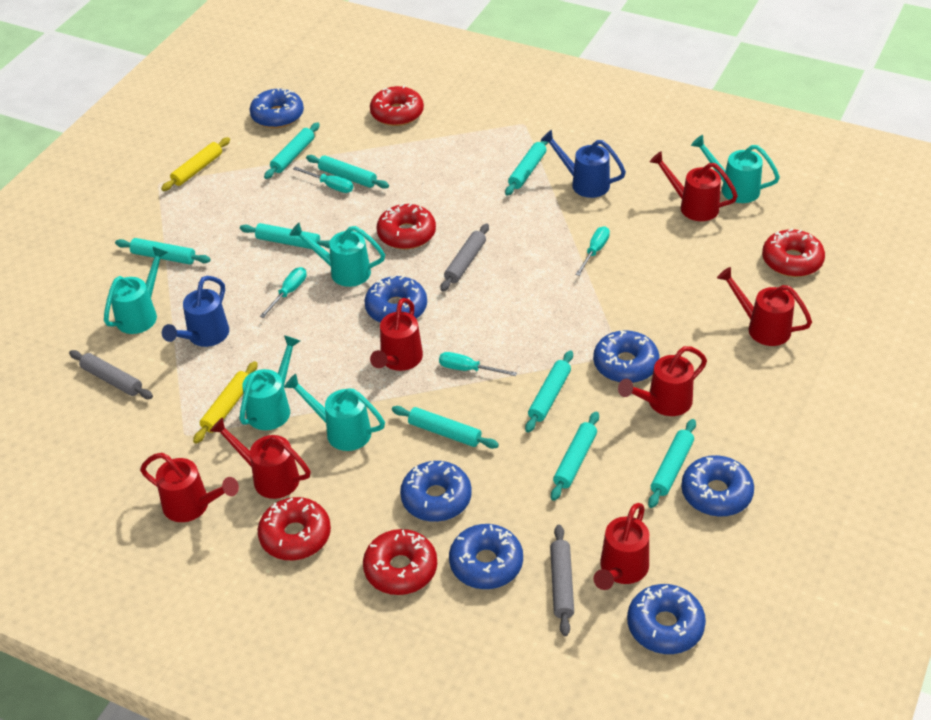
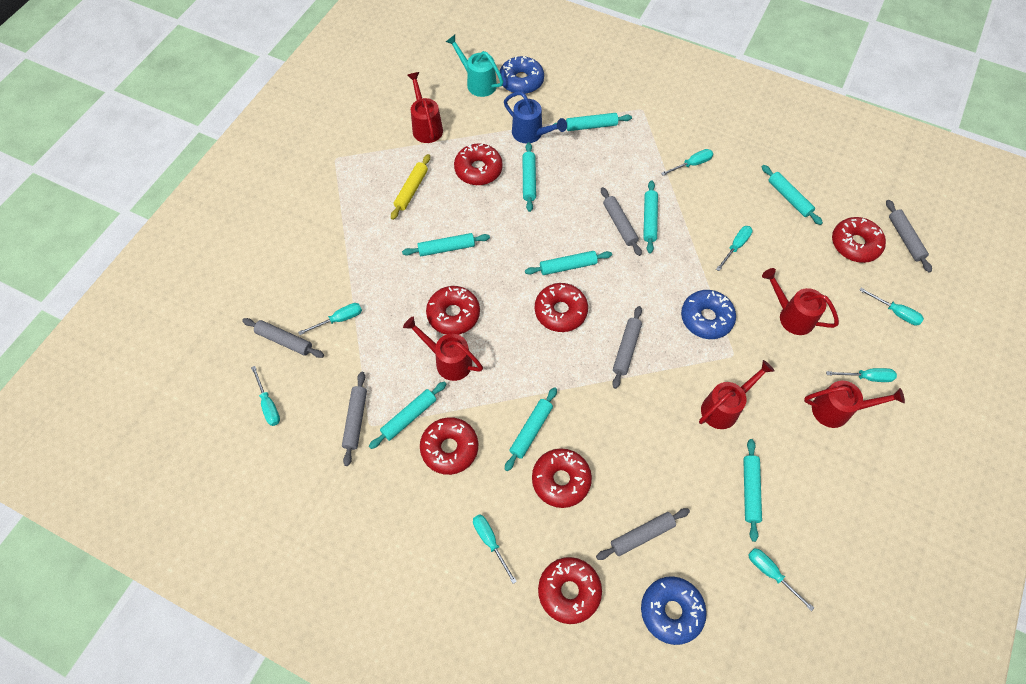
blue donut: [250,88,304,128] [365,276,427,323] [400,461,472,522] [449,524,523,589] [593,330,659,383] [627,584,706,654] [681,455,754,517] = 7 -> [499,56,544,94] [641,576,707,645] [681,290,736,339] = 3
blue watering can: [162,276,229,347] [540,130,626,198] = 2 -> [504,92,567,144] = 1
grey rolling pin: [69,350,153,399] [441,223,489,291] [550,525,574,636] = 3 -> [242,318,324,358] [342,372,367,466] [596,508,690,560] [601,187,642,256] [612,306,642,389] [886,200,932,272] = 6
red donut: [257,497,331,560] [363,529,437,595] [370,85,424,126] [376,203,436,249] [762,229,825,277] = 5 -> [420,417,478,475] [426,286,480,335] [454,143,503,185] [532,448,592,508] [535,283,588,332] [538,557,602,624] [832,217,886,263] = 7
red watering can: [140,453,239,522] [210,417,310,499] [370,298,423,371] [593,503,649,590] [618,346,707,416] [650,151,738,221] [717,267,812,346] = 7 -> [403,317,483,381] [407,72,443,143] [699,360,775,429] [762,268,839,335] [804,381,905,428] = 5
turquoise screwdriver: [260,267,307,318] [293,167,353,193] [439,352,517,376] [575,226,610,276] = 4 -> [251,366,280,426] [298,303,362,335] [473,514,517,584] [661,149,713,176] [716,226,753,271] [748,548,814,611] [826,368,897,382] [859,288,924,325] = 8
turquoise watering can: [104,246,168,334] [239,335,300,430] [284,374,385,451] [289,223,385,287] [691,135,780,203] = 5 -> [446,35,503,97] = 1
yellow rolling pin: [161,137,230,191] [193,361,258,444] = 2 -> [391,154,430,220] = 1

